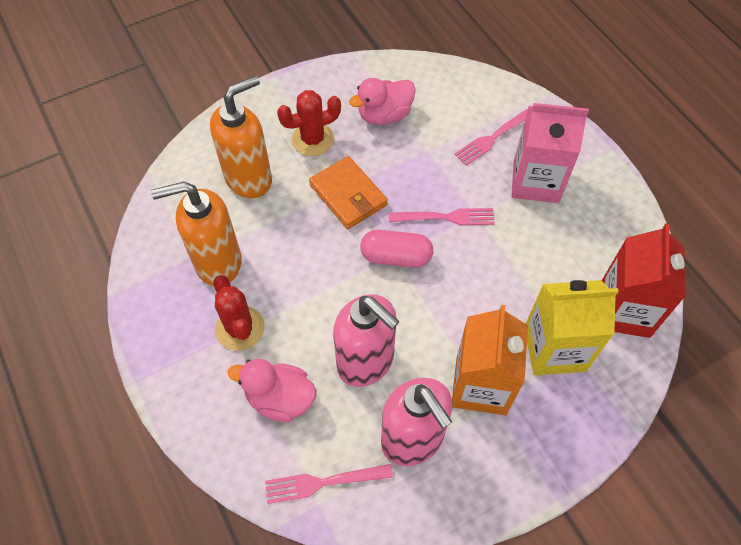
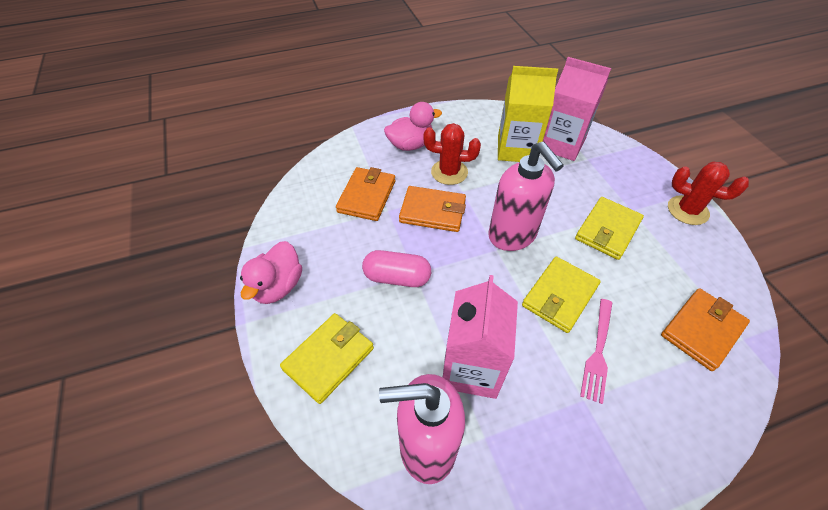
orange carton: [452,305,528,415] = 1 -> none = 0
orange soap dispenser: [151,182,242,286] [210,75,272,198] = 2 -> none = 0
orange wallet: [309,156,388,229] = 1 -> [336,167,395,221] [399,186,466,232] [661,288,750,371] = 3
pink carton: [512,103,589,203] = 1 -> [443,275,518,399] [543,57,611,161] = 2
pink fork: [265,464,393,504] [389,208,495,225] [454,109,528,166] = 3 -> [580,299,612,404] = 1
red carton: [601,223,685,338] = 1 -> none = 0
yellow wallet: none = 0 -> [280,313,374,404] [522,256,601,333] [575,197,644,260] = 3

